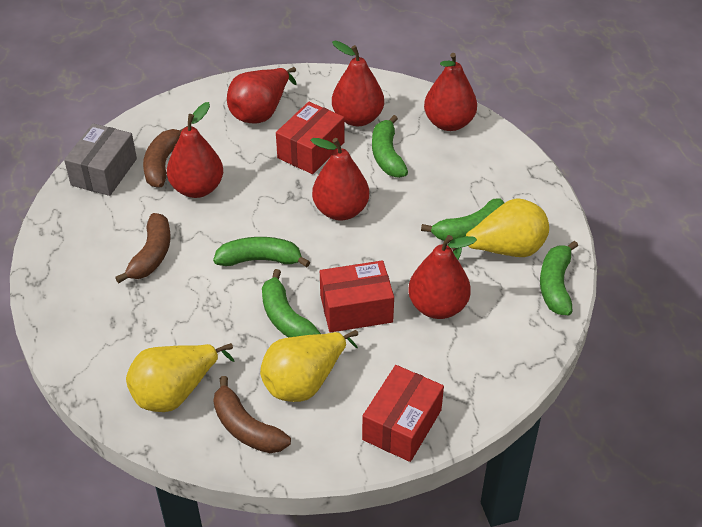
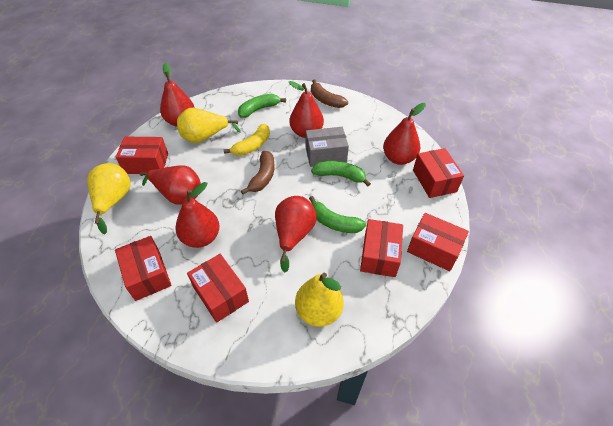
brown banana: [115,213,171,283] [143,126,188,188] [213,376,291,453] = 3 -> [241,151,275,194] [311,80,348,108] = 2
green banana: [213,237,310,267] [262,269,321,337] [372,115,408,178] [421,198,504,241] [540,241,578,315] = 5 -> [238,94,286,118] [309,196,366,233] [311,161,371,186] = 3
red box: [276,102,344,174] [320,260,394,332] [362,365,444,462] = 3 -> [115,236,171,301] [116,137,168,174] [187,254,249,323] [360,219,403,277] [407,213,469,271] [413,148,464,198] = 6
yellow banana: none = 0 -> [224,124,270,156] = 1

